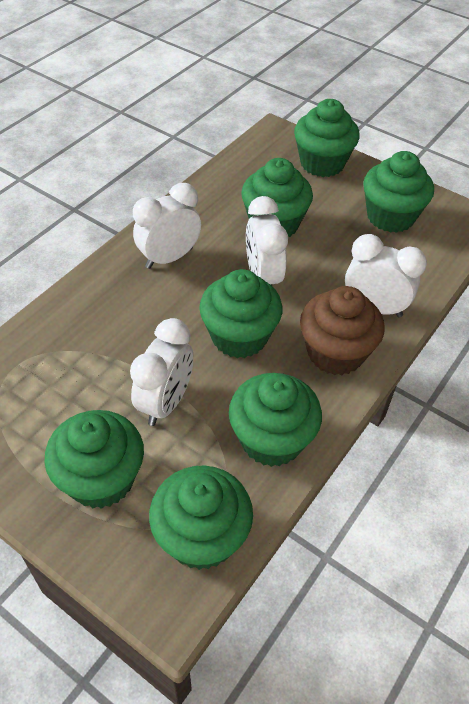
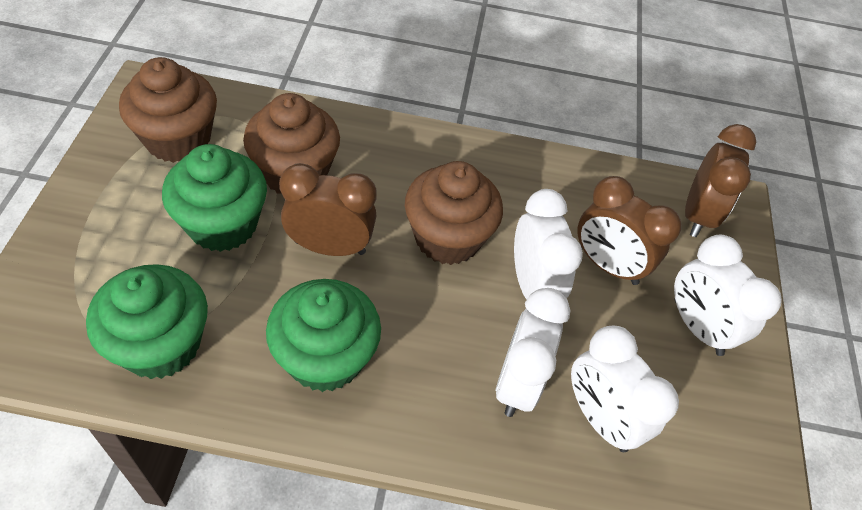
brown clock: none = 0 -> [279,163,377,256] [577,176,682,285] [685,124,756,237] = 3
brown cupcake: [300,286,385,375] = 1 -> [119,57,217,163] [243,93,340,193] [405,161,503,265] = 3
green cupcake: [44,410,144,509] [149,466,253,570] [199,269,282,358] [229,373,322,467] [241,158,313,237] [294,99,360,177] [363,151,434,233] = 7 -> [86,264,208,379] [162,144,267,252] [266,279,381,392] = 3

